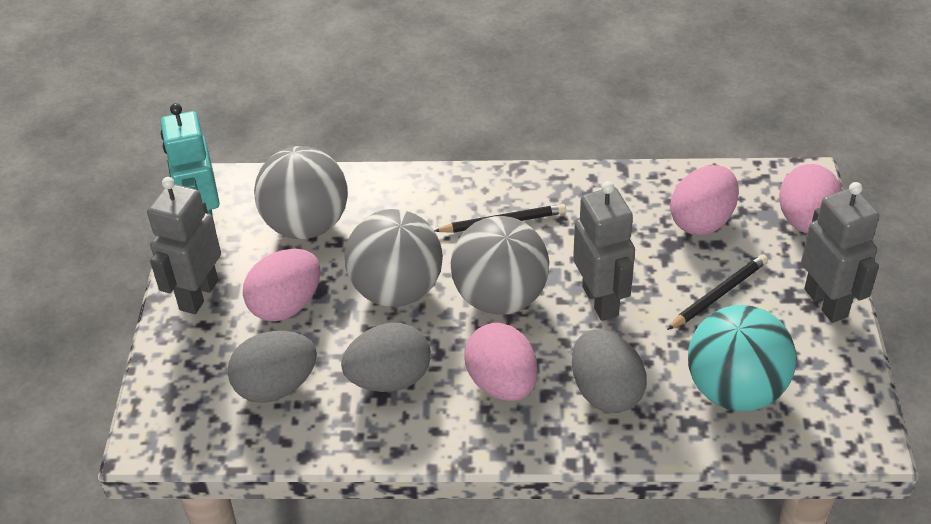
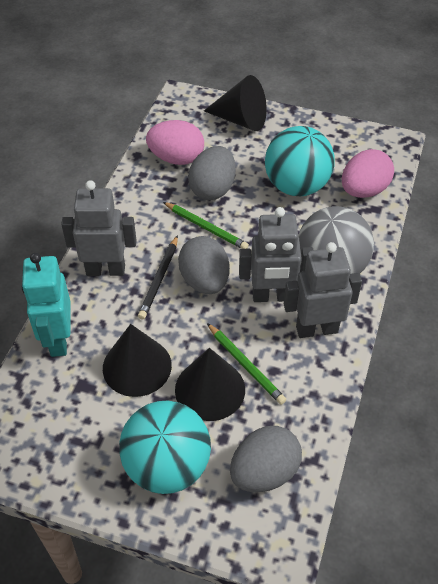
black cone: none = 0 -> [103,324,172,397] [175,348,245,421] [204,75,267,131] = 3
black pencil: [434,204,566,233] [667,254,768,330] = 2 -> [138,235,178,320] = 1
green pencil: none = 0 -> [163,202,249,249] [207,323,286,405] = 2
grey ball: [254,146,348,239] [345,209,443,307] [451,216,549,315] = 3 -> [298,206,374,274] = 1
pink egg: [243,249,321,321] [464,323,538,401] [670,165,739,235] [779,164,842,233] = 4 -> [146,120,204,165] [342,149,394,198] = 2
turquoise ball: [688,305,796,411] = 1 -> [119,400,211,494] [265,126,335,196] = 2

